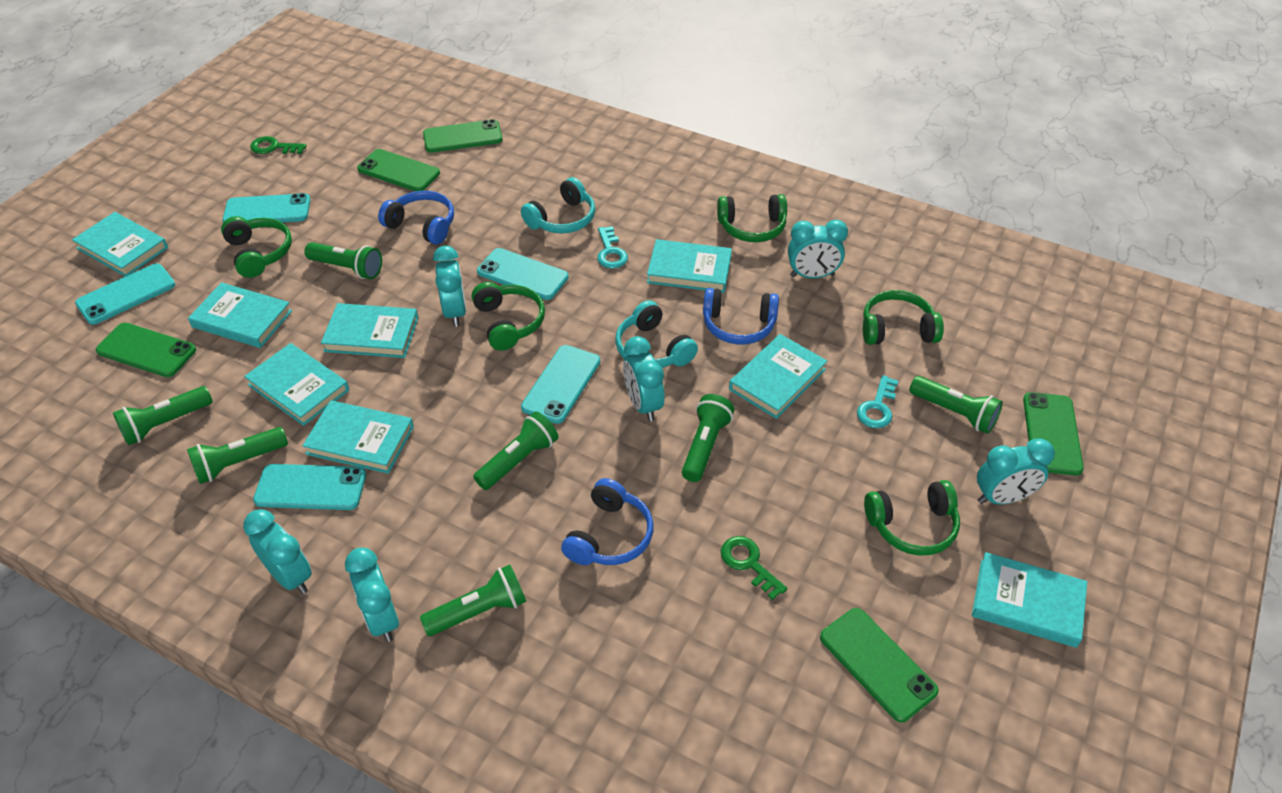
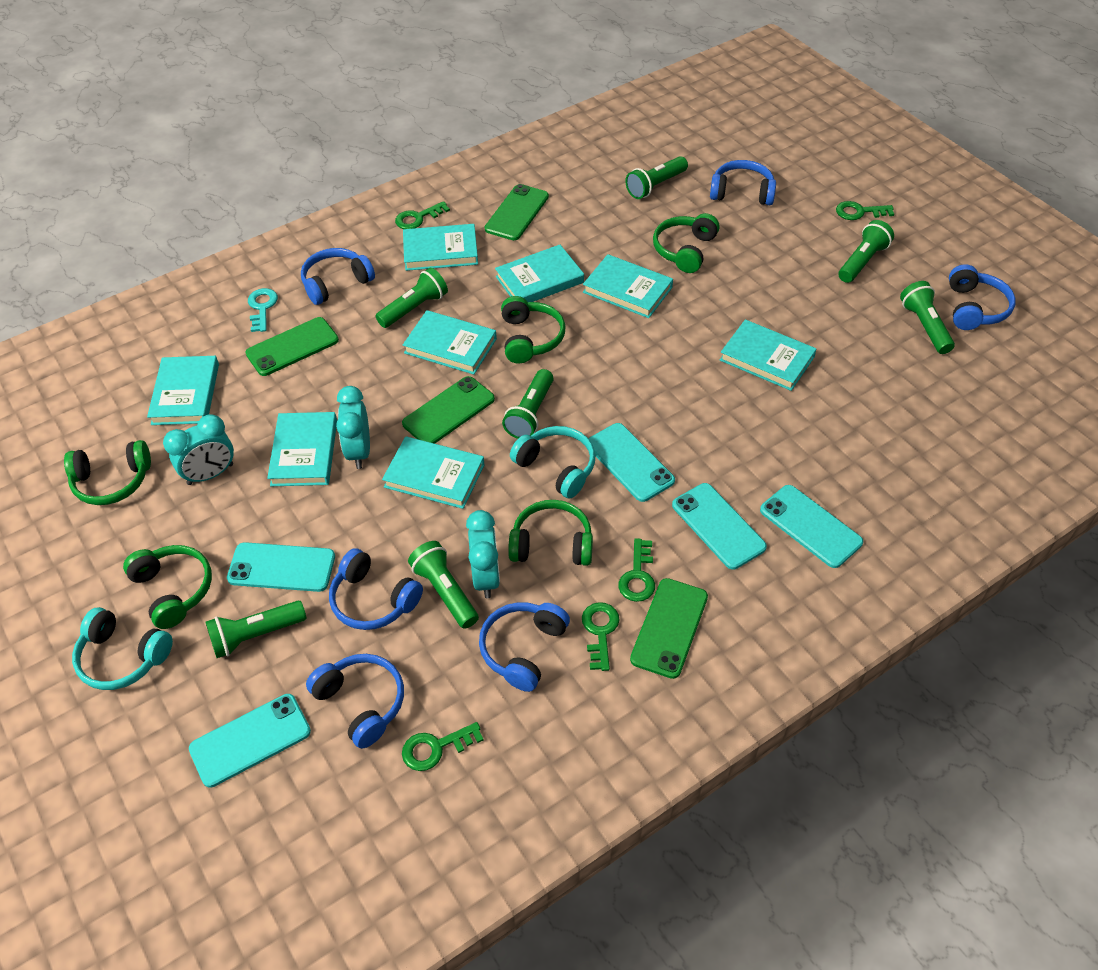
blue headphones: [378,191,454,244] [561,478,653,565] [703,288,779,344] = 3 -> [301,248,375,305] [306,654,404,749] [329,548,423,630] [479,602,570,692] [710,160,776,205] [949,264,1016,330] = 6
green key: [250,136,307,154] [721,536,787,600] = 2 -> [395,201,450,229] [402,722,483,771] [582,602,620,671] [618,538,655,602] [836,201,894,220] = 5
green phone: [96,323,196,377] [357,149,440,191] [423,119,503,153] [820,608,939,722] [1023,392,1084,475] = 5 -> [245,317,339,376] [402,376,495,444] [485,184,549,240] [630,578,708,679] = 4
turquoise clock: [243,509,312,594] [345,548,399,642] [433,246,467,327] [623,336,665,422] [788,220,848,278] [977,438,1055,504] = 6 -> [163,414,234,485] [336,386,370,469] [466,510,500,598] = 3
turquoise key: [597,226,628,269] [857,375,898,428] = 2 -> [248,288,278,332] = 1

